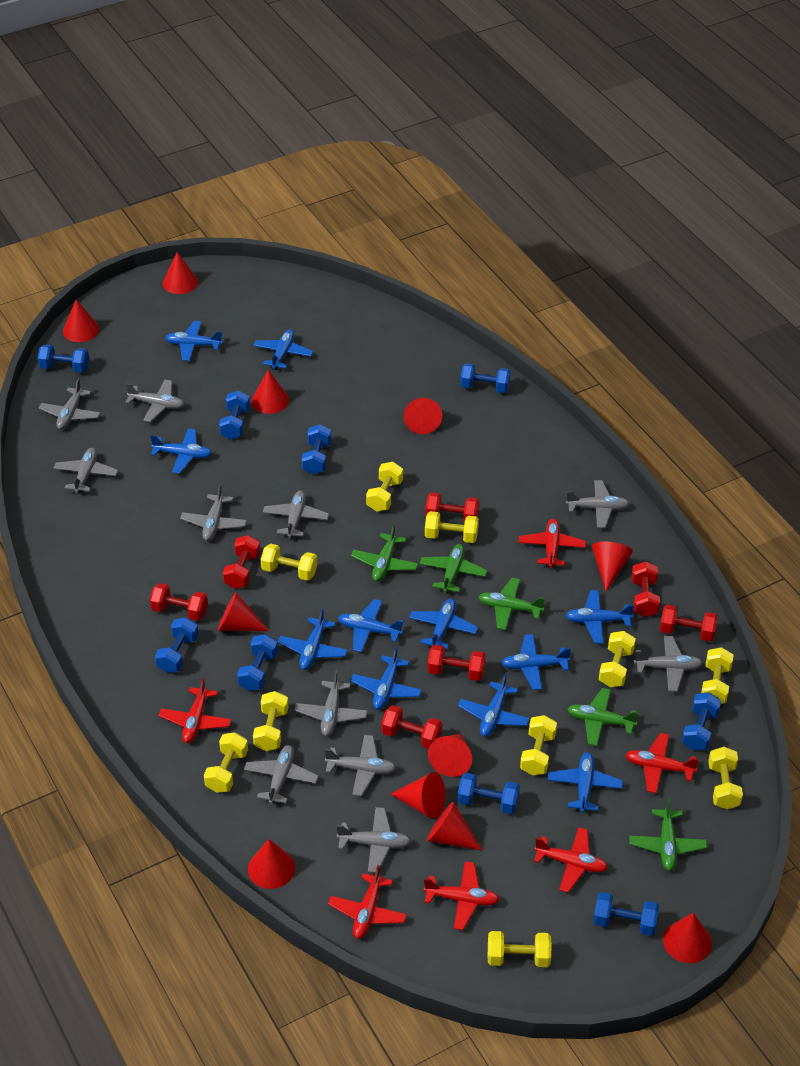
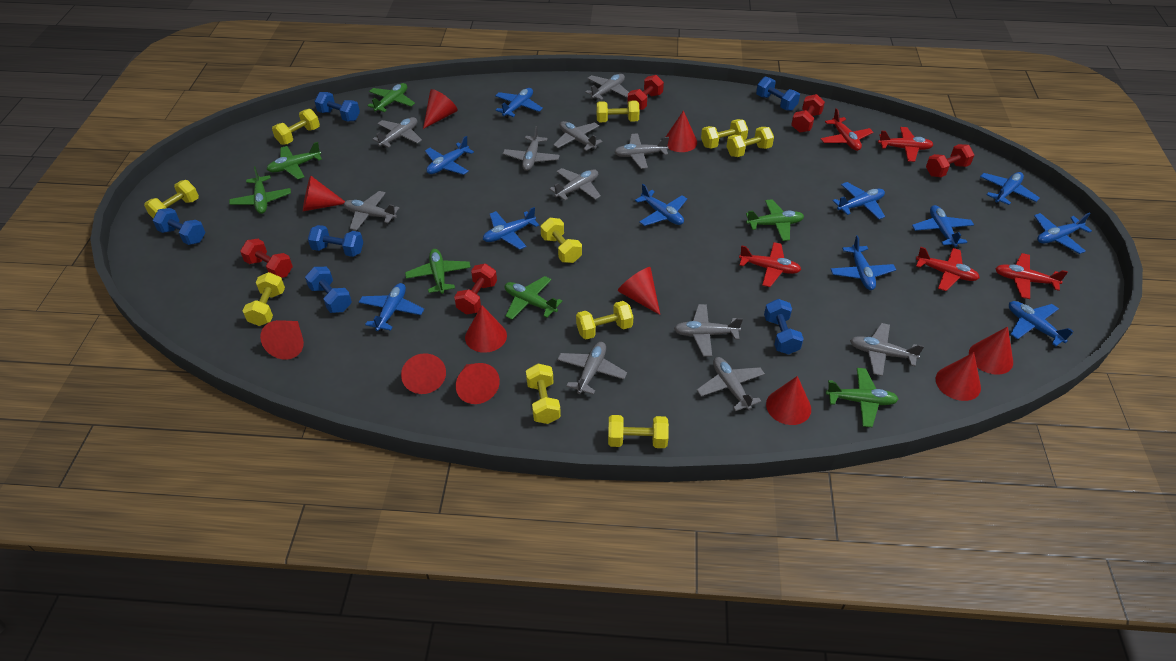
blue dumbbell: [37,344,89,373] [155,617,199,673] [219,390,250,439] [237,634,278,691] [301,424,331,474] [457,773,520,814] [460,363,511,393] [593,892,659,936] [682,692,721,751] = 9 -> [153,208,205,245] [305,267,352,313] [308,225,363,257] [314,92,360,122] [756,77,800,111] [764,299,804,355] = 6
green plane: [351,524,418,582] [420,544,487,593] [479,578,545,630] [567,688,638,746] [629,798,707,871] = 5 -> [229,166,291,214] [266,142,322,179] [367,83,415,114] [405,249,471,294] [505,276,563,320] [746,199,804,241] [826,368,899,427] = 7
red dumbbell: [149,583,208,621] [223,535,260,589] [381,705,442,749] [425,492,479,523] [427,645,486,681] [632,561,660,617] [660,604,718,642] = 7 -> [240,239,293,278] [454,263,497,314] [627,75,664,110] [791,94,825,133] [926,144,974,177] = 5
red plane: [159,677,231,743] [328,865,407,939] [424,862,500,930] [519,519,586,568] [534,827,608,893] [626,733,699,794] = 6 -> [739,242,801,287] [821,108,873,151] [878,127,934,162] [916,247,980,291] [995,253,1068,299] = 5

